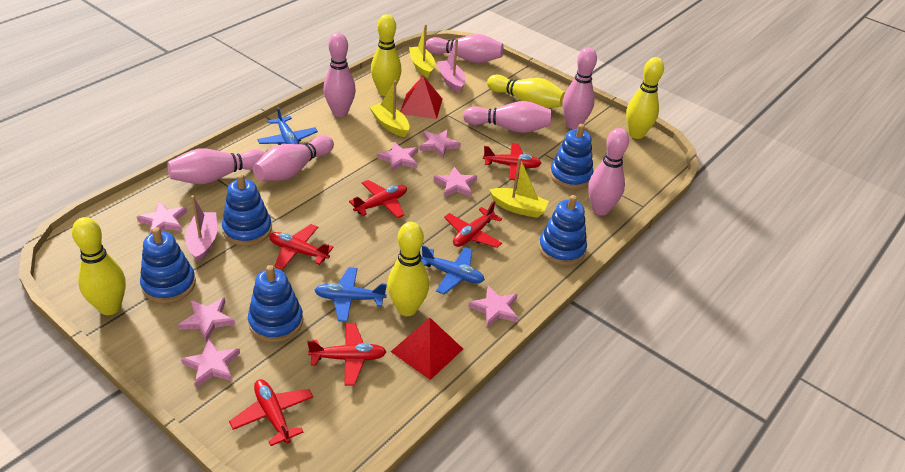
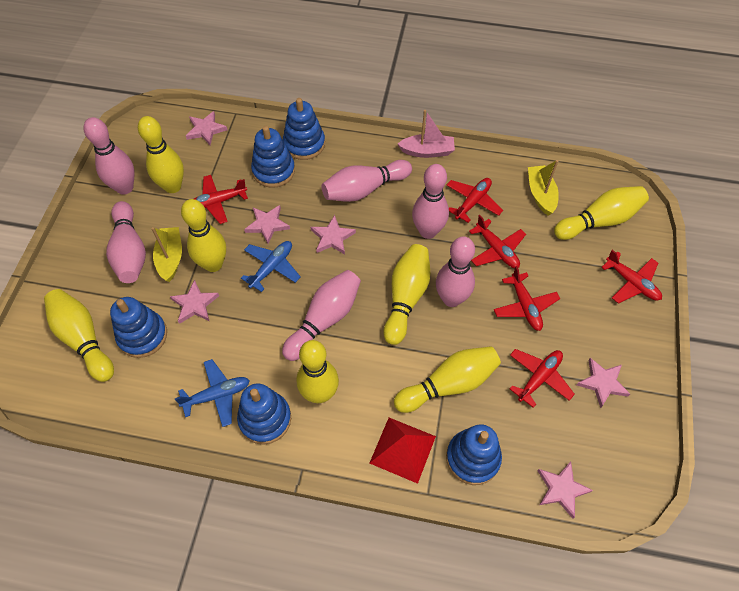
blue plane: [257,107,318,145] [314,267,387,322] [421,245,485,294] = 3 -> [175,359,250,427] [241,241,301,292] = 2
pink boat: [185,195,217,262] [437,38,465,93] = 2 -> [398,110,455,158] = 1
pink bowling pin: [167,148,266,184] [253,136,334,181] [323,33,356,117] [426,34,503,63] [463,101,552,133] [563,47,597,129] [588,128,629,215] = 7 -> [83,117,135,195] [106,201,146,283] [282,270,361,361] [322,160,412,202] [412,164,449,239] [436,236,475,307] = 6
pink star: [137,202,187,234] [178,297,235,342] [181,339,240,388] [377,142,418,172] [420,130,461,158] [434,166,477,197] [468,285,518,327] = 7 -> [170,280,219,324] [186,111,227,145] [244,205,290,244] [311,215,356,255] [538,461,593,519] [577,358,630,408] = 6
red pyramid: [391,318,463,380] [400,76,442,119] = 2 -> [370,418,436,484] = 1
yellow boat: [369,81,410,137] [409,24,435,78] [489,157,549,218] = 3 -> [152,227,182,282] [528,160,559,216] = 2
yellow bowling pin: [72,217,126,315] [371,14,402,96] [387,222,429,316] [487,74,566,108] [626,57,664,139] = 5 -> [44,289,114,382] [138,116,184,193] [181,199,226,272] [296,340,339,403] [384,244,430,345] [394,346,501,413] [554,186,649,240] = 7

